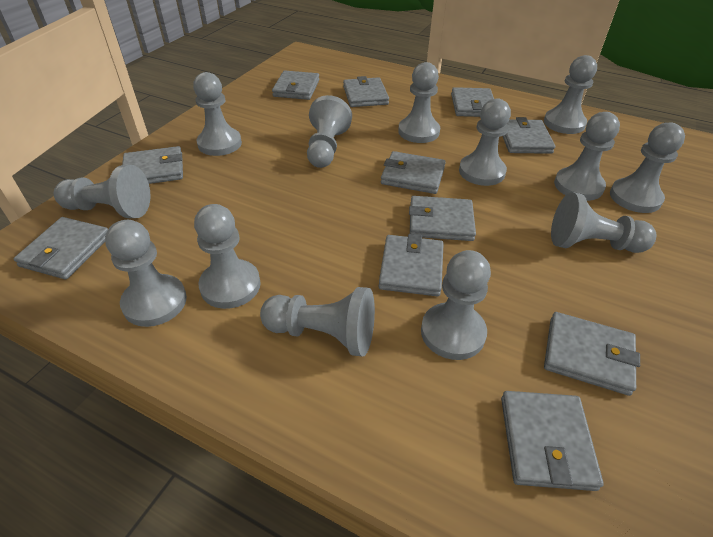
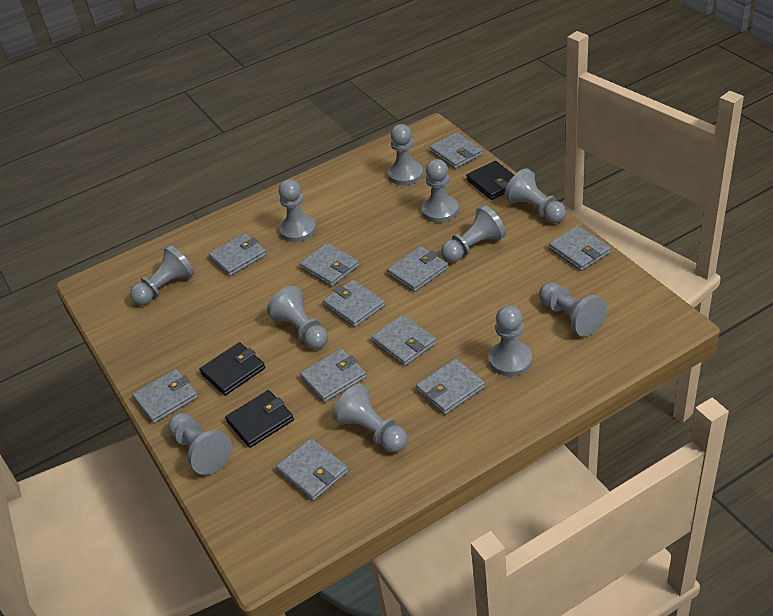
black wallet: none = 0 -> [200,342,265,396] [225,390,294,448] [466,161,514,200] = 3
grey pawn: [54,165,151,218] [105,220,187,327] [193,72,242,156] [194,204,261,309] [260,287,375,357] [307,95,352,168] [398,62,440,143] [421,250,491,360] [459,98,511,186] [544,55,597,134] [551,192,656,253] [554,112,620,201] [610,122,685,213] = 13 -> [130,245,195,305] [168,413,232,475] [267,286,328,349] [279,179,316,242] [332,384,408,452] [388,124,423,185] [422,159,459,223] [441,205,506,262] [489,305,532,376] [504,168,566,223] [539,282,607,337] = 11

